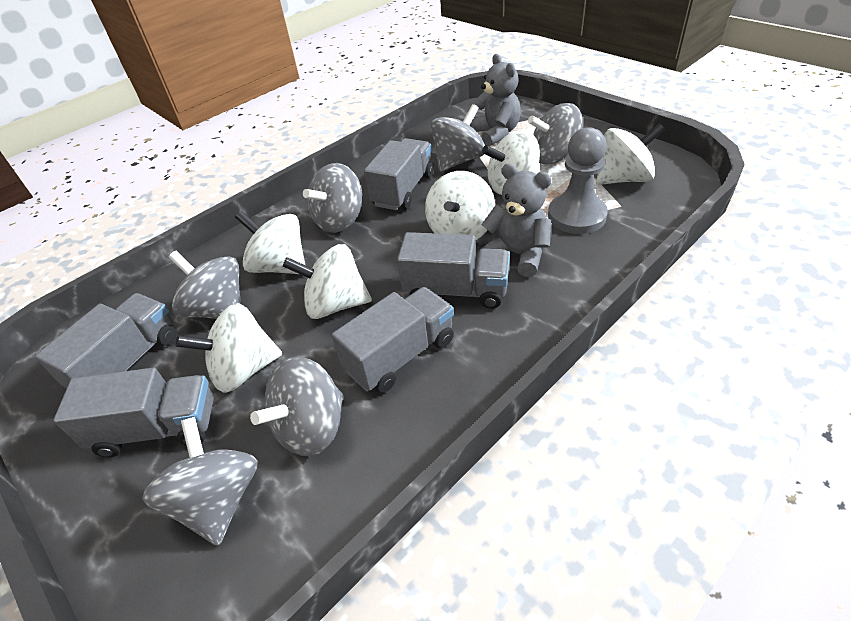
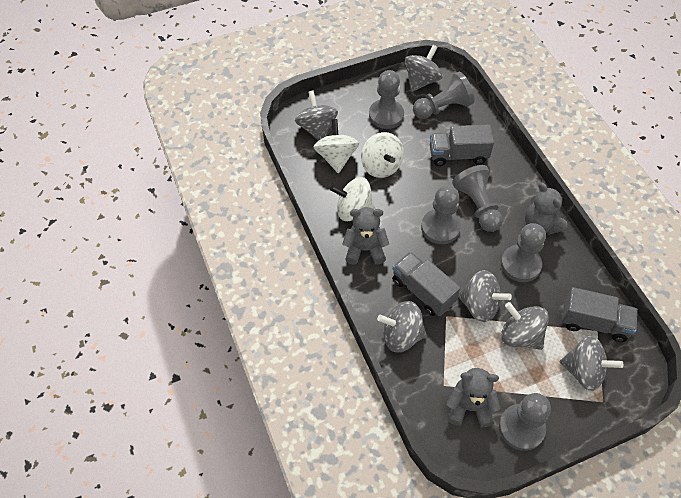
grey pawn: [548,127,608,234] = 1 -> [369,70,404,129] [413,72,474,119] [421,185,461,244] [452,165,503,232] [499,393,551,451] [501,223,546,282] = 6
grey teddy bear: [469,54,521,146] [481,163,552,277] = 2 -> [342,207,389,265] [446,368,500,427] [525,182,568,235] = 3
grey truck: [35,293,177,388] [53,368,214,457] [332,287,454,393] [364,138,434,210] [397,232,510,309] = 5 -> [392,252,460,316] [430,124,494,166] [562,287,638,342] = 3
white spinning top: [175,303,282,393] [235,211,305,274] [283,244,372,319] [425,171,495,240] [482,130,540,195] [596,123,665,185] = 6 -> [314,119,359,173] [330,177,376,221] [361,132,404,178] = 3

